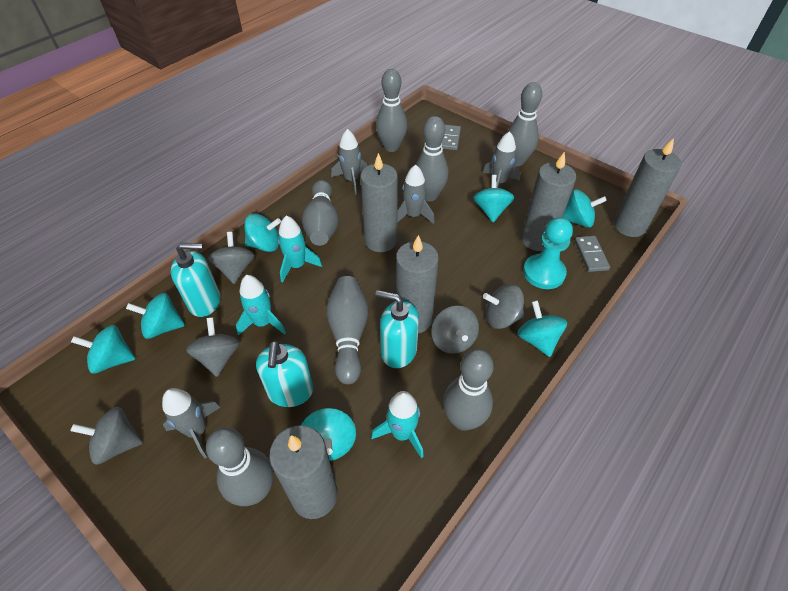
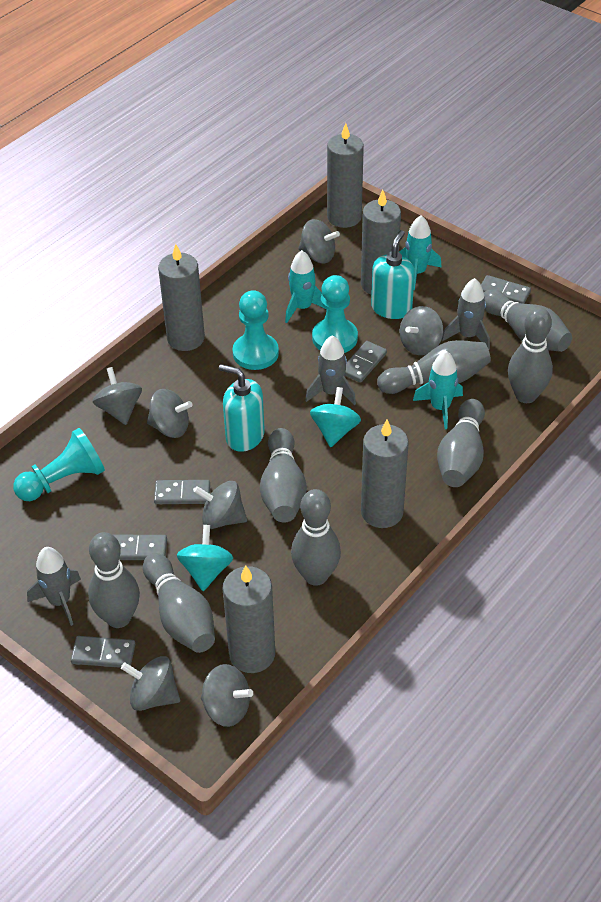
grey bowling pin: [206,427,273,506] [302,180,339,246] [326,276,368,384] [376,69,407,152] [416,116,448,201] [443,349,494,431] [507,82,542,166] = 7 -> [88,532,140,628] [143,553,215,653] [260,428,307,523] [291,489,341,586] [377,340,491,394] [437,399,485,487] [484,289,572,352] [508,307,553,403] = 8
grey domino: [441,125,461,150] [575,236,610,272] = 2 -> [71,636,135,668] [113,535,167,560] [154,480,210,504] [345,341,387,383] [481,275,531,304] = 5
grey rocket: [162,388,220,459] [331,129,367,194] [397,165,435,224] [483,131,521,188] = 4 -> [27,547,81,626] [305,335,356,405] [442,278,490,349] = 3
grey spinning top: [70,407,143,465] [186,317,240,377] [208,232,255,284] [431,306,479,354] [483,284,524,329] = 5 -> [92,367,142,425] [121,656,180,711] [147,389,193,438] [194,481,247,529] [201,664,253,727] [298,219,340,264] [400,306,443,355] = 7
turquoise pawn: [523,217,573,289] = 1 -> [13,428,105,501] [232,290,279,370] [312,275,358,353] = 3
turquoise soap dispenser: [171,243,220,317] [256,341,313,407] [376,290,419,368] = 3 -> [219,364,265,452] [371,230,415,319] = 2
turquoise spinning top: [71,325,135,374] [126,293,185,339] [244,214,281,252] [301,408,356,461] [473,175,514,222] [517,300,567,357] [563,189,607,228] = 7 -> [177,525,233,591] [310,387,361,447] = 2

